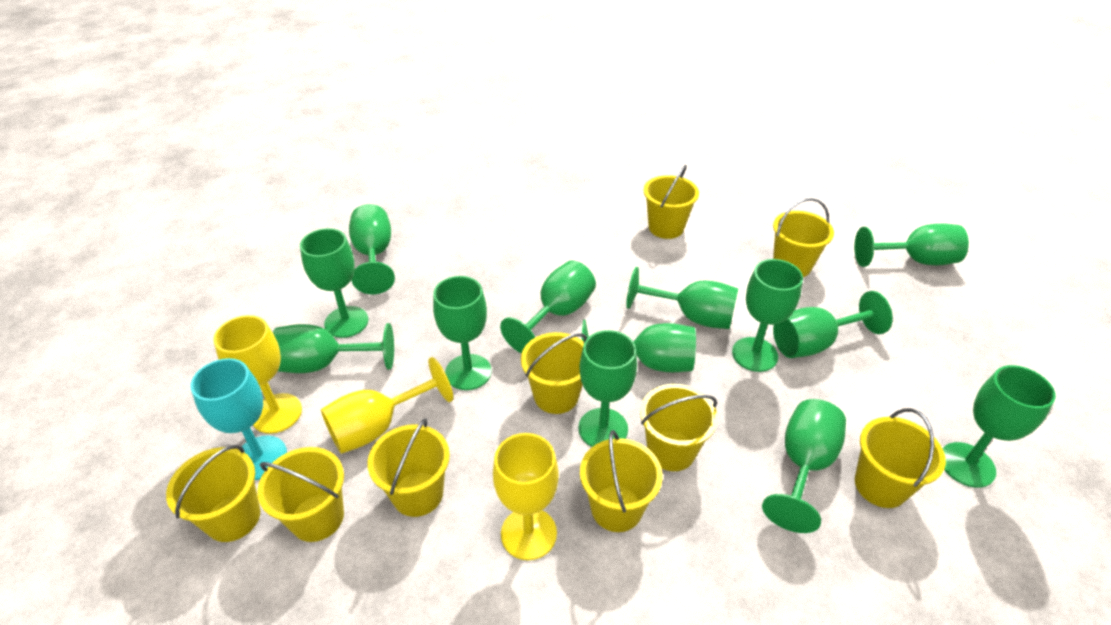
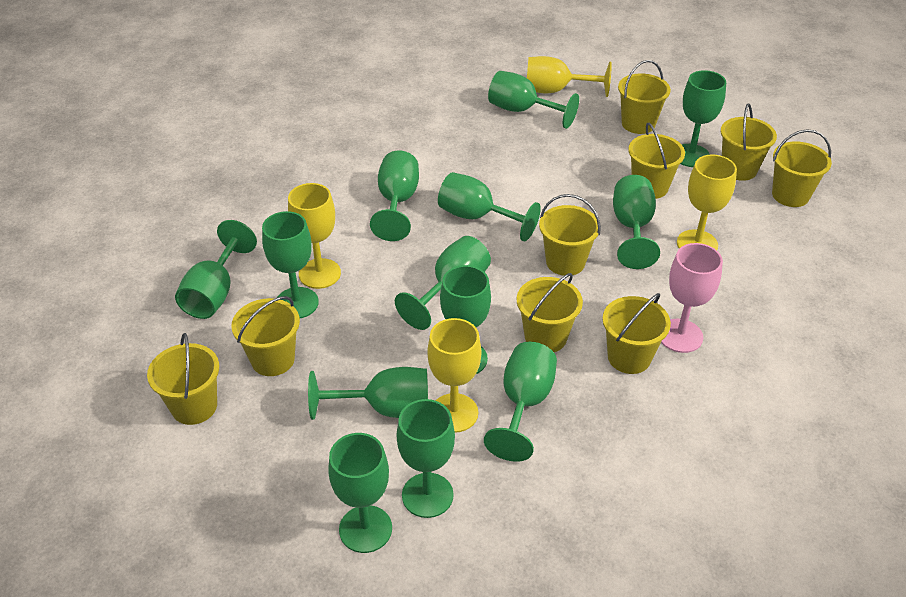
pink goblet: none = 0 -> [661,243,723,353] = 1
turquoise goblet: [190,358,287,480] = 1 -> none = 0
yellow goblet: [213,315,302,434] [321,357,453,454] [493,433,559,560] = 3 -> [288,183,341,289] [427,318,481,433] [527,56,612,97] [677,155,737,250] = 4

